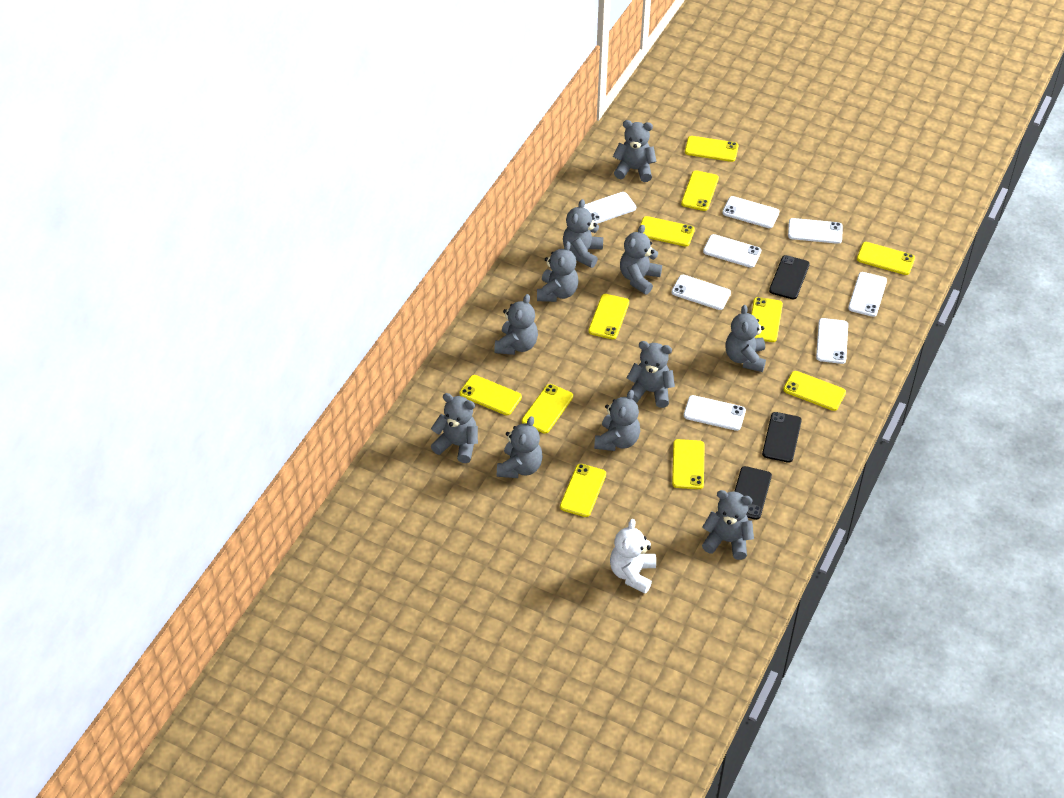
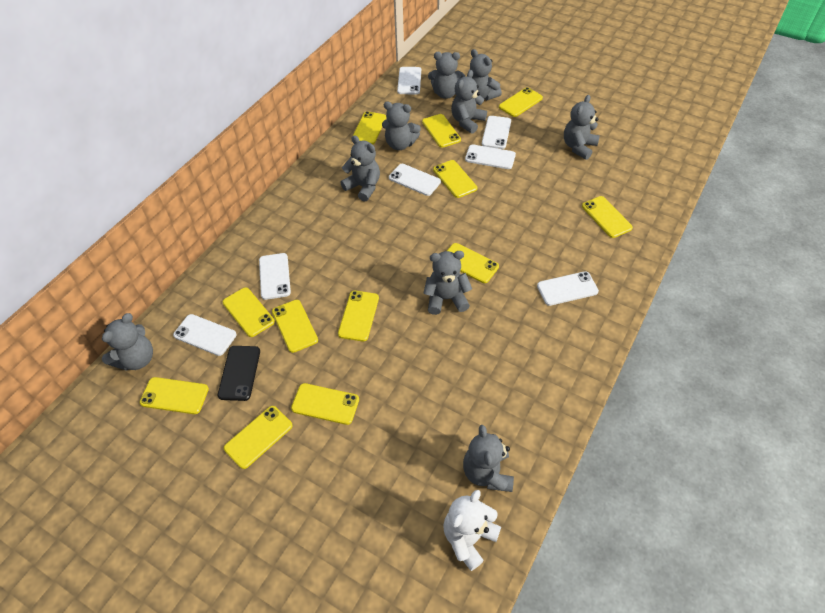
black phone: [734,466,772,520] [762,412,802,463] [769,255,810,299] = 3 -> [218,346,260,401] = 1
grey teddy bear: [431,393,478,463] [494,294,538,355] [497,416,543,478] [537,241,579,302] [563,199,603,268] [594,390,640,451] [613,120,657,182] [620,225,662,295] [627,341,675,408] [702,490,754,560] [725,305,766,372] = 11 -> [102,313,153,371] [340,135,380,201] [382,102,421,150] [423,251,472,315] [428,52,465,99] [451,70,487,134] [463,425,514,492] [469,49,502,101] [564,95,600,160] = 9
white phone: [584,192,636,224] [671,275,731,310] [684,395,746,431] [703,234,761,268] [722,196,779,228] [788,218,843,244] [816,318,848,364] [848,272,887,317] = 8 -> [173,314,237,356] [259,253,291,300] [389,164,441,196] [397,67,421,94] [465,144,516,169] [482,116,511,149] [537,271,599,306] = 7
yellow phone: [460,375,522,415] [522,384,573,434] [560,464,606,517] [588,294,629,339] [640,216,695,246] [672,439,705,489] [681,170,719,211] [685,136,739,162] [751,297,783,342] [783,371,846,411] [857,242,915,275] = 11 -> [140,377,209,414] [222,287,275,337] [224,406,293,469] [272,300,318,353] [291,383,359,425] [338,291,379,341] [353,111,386,145] [422,114,461,148] [433,160,477,198] [447,243,499,283] [499,87,543,117] [582,196,633,238] = 12

